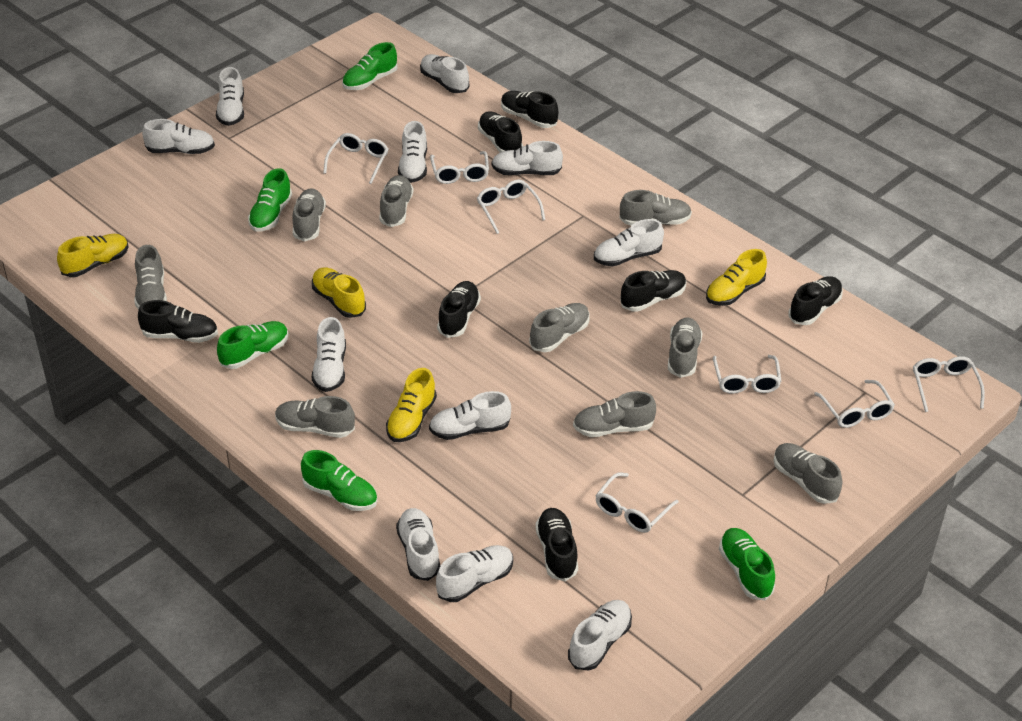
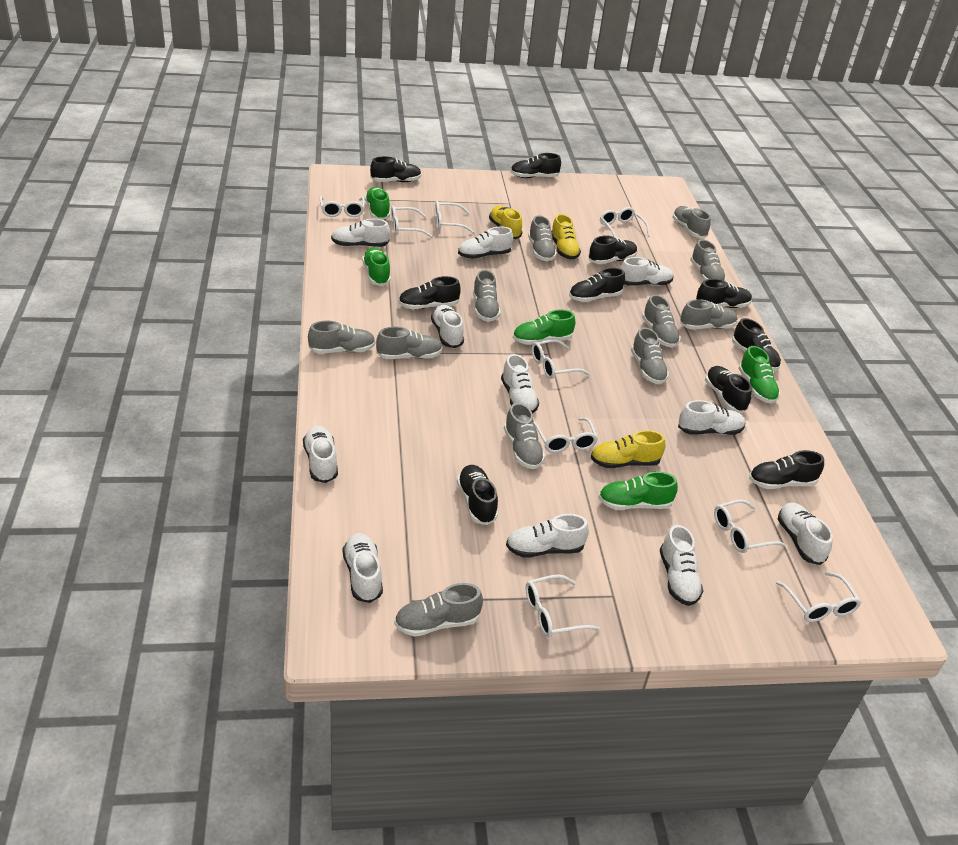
black shoe: [138,300,218,343] [437,281,481,338] [478,111,523,152] [501,91,558,128] [535,508,578,581] [620,270,687,312] [788,276,843,325] = 7 -> [370,156,422,182] [398,276,461,309] [457,465,498,525] [510,153,561,178] [569,267,625,302] [588,236,638,264] [696,279,752,308] [705,366,752,413] [732,318,781,371] [749,450,824,489] = 10
grey shoe: [135,245,167,310] [275,396,355,438] [293,188,326,242] [379,175,414,227] [529,303,590,352] [573,391,656,437] [619,190,692,226] [668,317,703,378] [774,443,842,504] = 9 -> [308,321,376,354] [376,327,443,359] [394,583,483,637] [473,270,501,322] [504,403,545,469] [528,216,557,261] [631,327,669,384] [642,295,681,348] [672,206,710,238] [680,299,738,329] [690,239,726,281] = 11
white glasses: [323,133,388,184] [430,151,489,184] [477,179,545,234] [595,472,679,533] [713,355,781,394] [814,380,895,428] [913,356,985,412] = 7 -> [319,196,365,217] [391,206,432,237] [435,201,474,233] [525,574,600,638] [531,339,590,379] [534,417,598,453] [600,207,650,237] [714,499,785,553] [776,572,861,622] = 9
yellow shoe: [57,234,129,277] [312,268,366,318] [386,368,437,442] [706,249,767,306] = 4 -> [489,206,522,239] [551,214,581,260] [591,430,665,468] = 3

